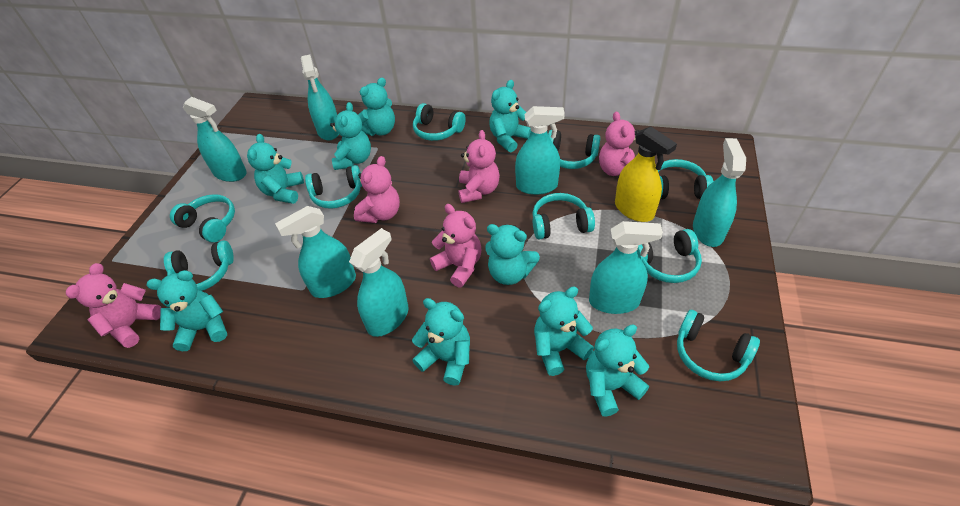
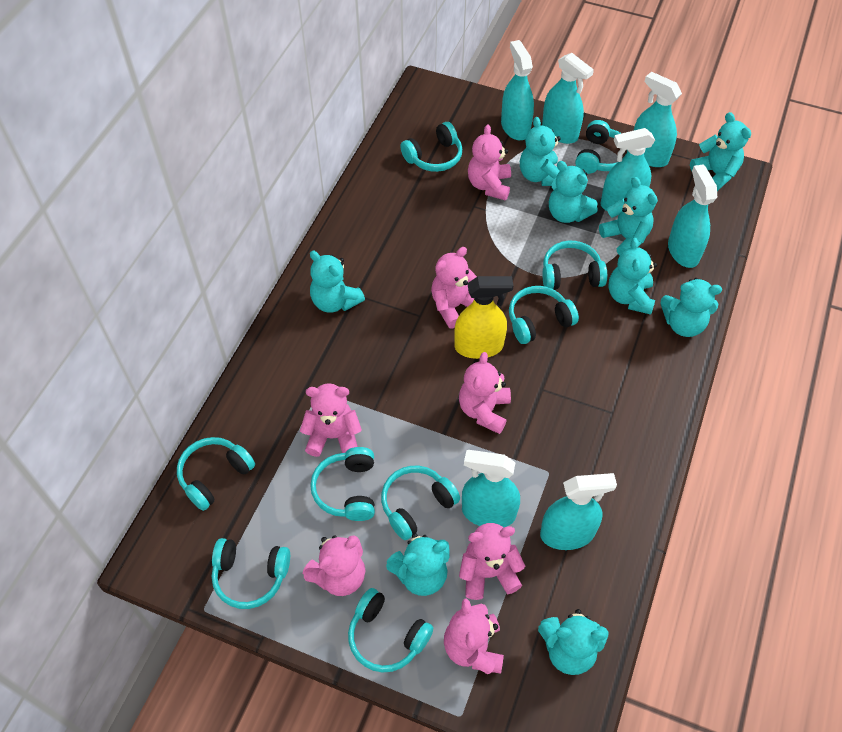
pink teddy bear: [66,263,161,348] [354,156,400,223] [430,204,481,288] [458,130,500,203] [599,111,639,176] = 5 -> [300,383,362,457] [303,535,365,596] [431,247,477,329] [444,598,504,674] [459,352,511,434] [459,523,525,600] [468,124,511,201] = 7

